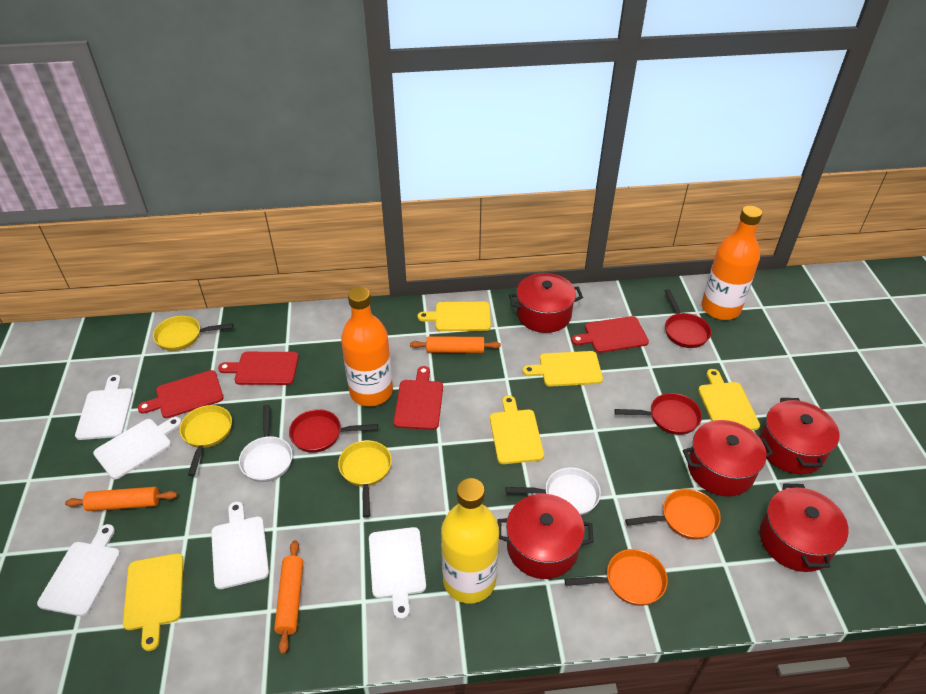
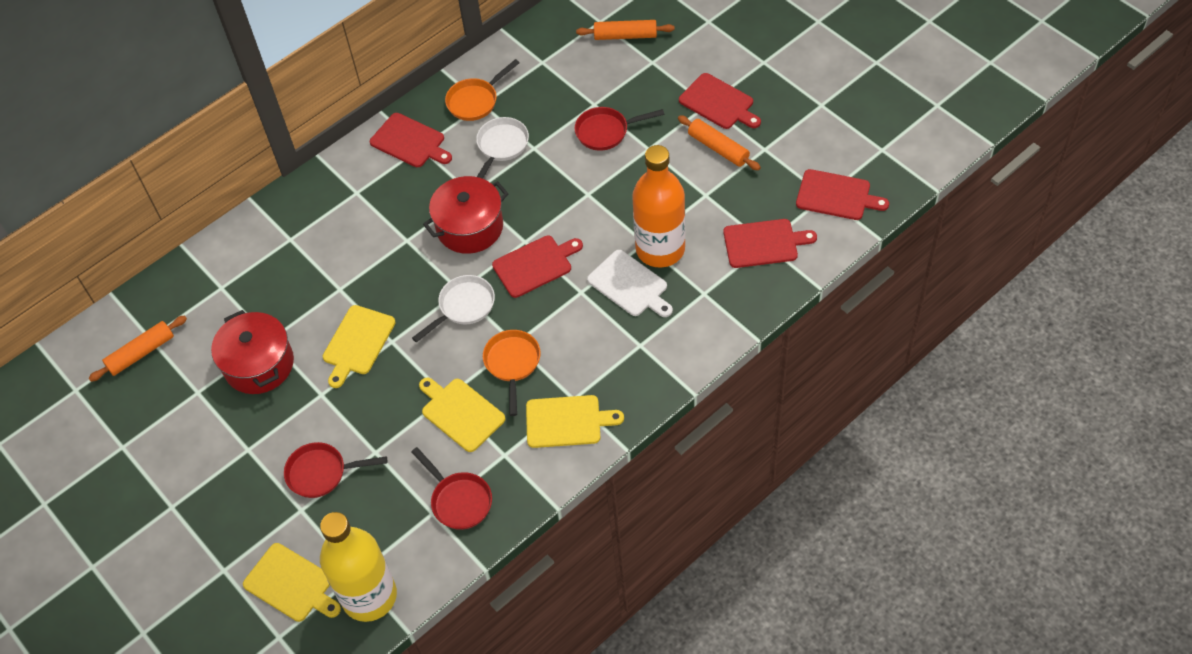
orange bottle: [341,287,393,406] [701,206,762,320] = 2 -> [632,145,685,268] = 1
red cutting board: [138,370,223,418] [218,352,299,385] [393,366,443,430] [571,316,649,353] = 4 -> [370,113,452,167] [492,236,583,298] [679,73,761,129] [723,219,817,268] [796,169,889,220] = 5
red pot: [497,494,594,579] [509,273,583,333] [683,420,773,496] [760,398,839,474] [760,484,848,572] = 5 -> [211,310,294,394] [423,176,508,254] = 2
white cutting board: [37,524,120,616] [75,375,133,440] [93,417,181,479] [211,501,269,589] [369,527,426,620] = 5 -> [587,250,673,317] = 1
yellow cutting board: [123,553,184,651] [418,302,491,331] [490,395,544,464] [523,351,603,387] [698,369,760,430] = 5 -> [243,543,341,622] [323,305,396,388] [419,378,505,452] [526,395,624,448] = 4
yellow pan: [153,316,233,351] [179,405,232,476] [338,440,392,518] = 3 -> none = 0

